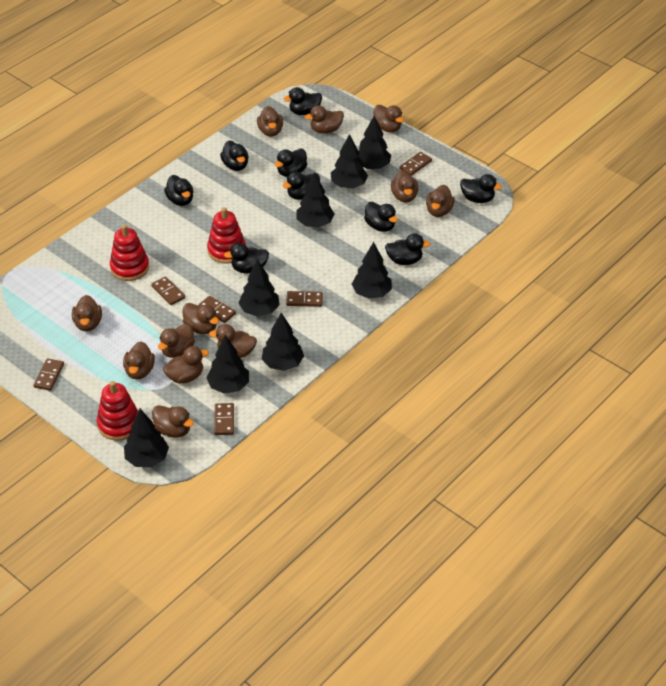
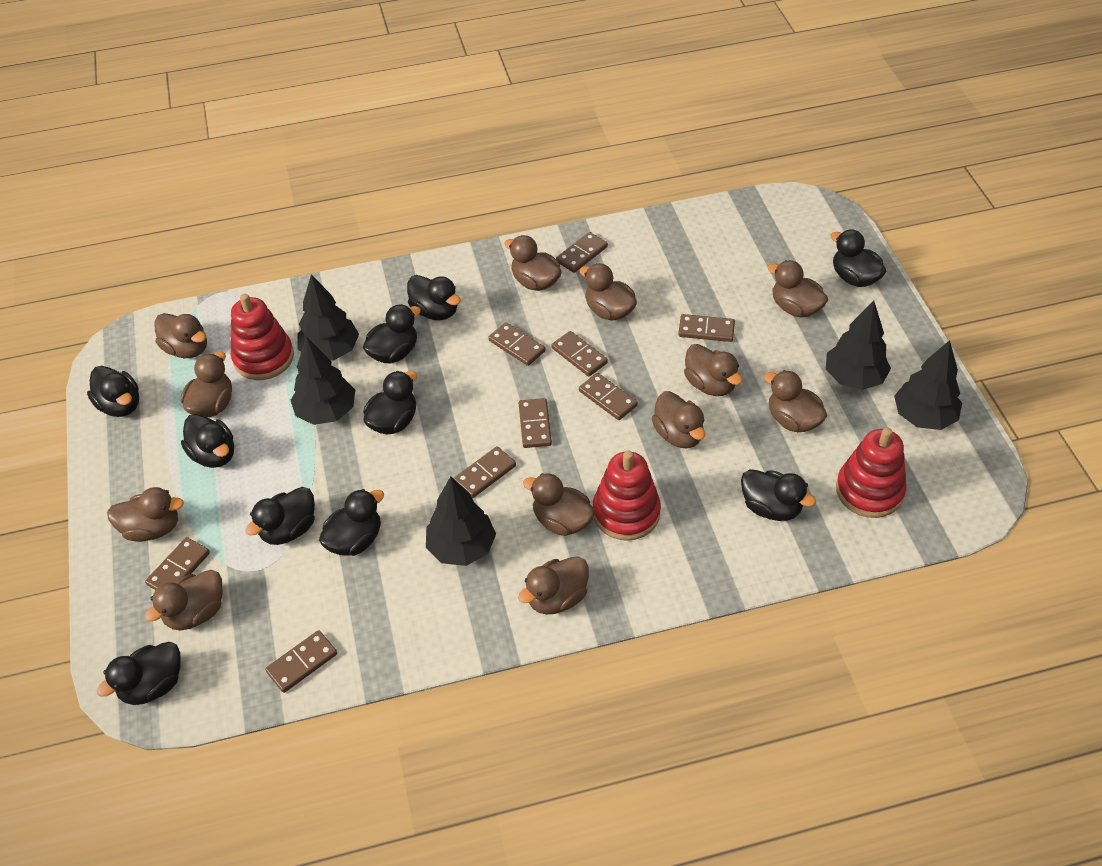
black duck: [164,175,194,206] [220,140,249,171] [224,243,269,274] [275,149,307,177] [283,172,320,200] [284,87,322,115] [364,202,398,232] [385,233,430,265] [460,174,502,203] = 9 -> [87,366,139,417] [97,642,180,705] [181,414,234,468] [246,487,315,545] [319,489,384,556] [363,304,421,364] [363,371,417,434] [407,275,461,320] [741,469,816,521] [830,230,887,287] = 10
black tree: [124,409,169,467] [206,335,249,394] [239,259,280,316] [262,313,304,371] [296,172,335,227] [331,134,368,188] [352,242,392,299] [358,116,391,169] = 8 -> [291,337,355,425] [297,274,359,360] [426,476,496,566] [826,301,891,390] [894,340,962,430] = 5
brown domino: [33,358,64,391] [151,276,185,305] [198,296,236,323] [214,403,234,435] [286,291,323,307] [399,152,432,176] = 6 -> [145,537,210,590] [265,630,337,693] [454,446,516,498] [488,322,545,366] [519,398,552,448] [552,331,608,376] [556,232,608,273] [579,373,638,420] [678,314,735,342] = 9

